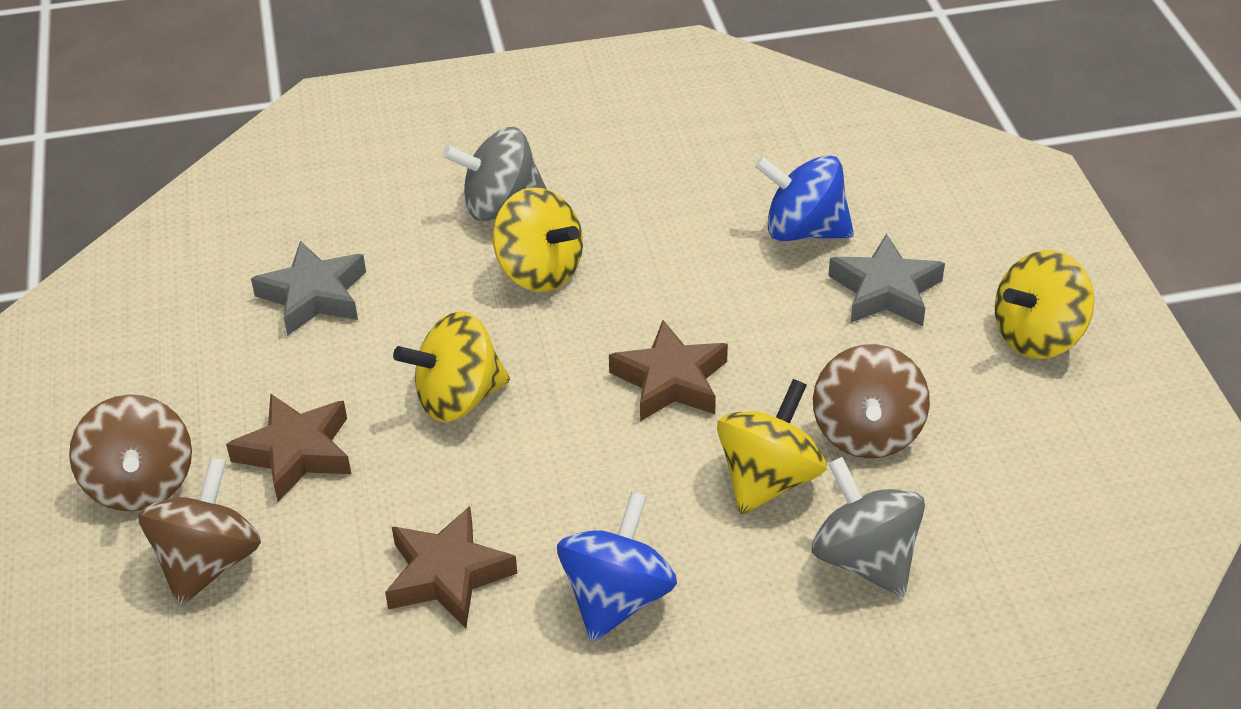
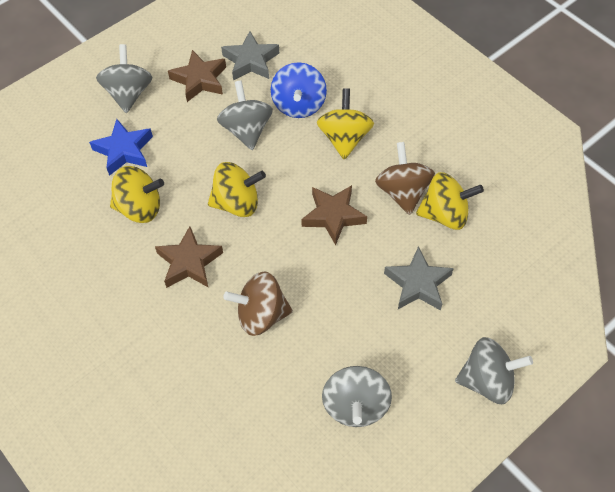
blue spinning top: [557,491,677,642] [754,155,854,241] = 2 -> [271,62,327,118] = 1
blue star: none = 0 -> [89,119,153,176] = 1
brown spinning top: [69,394,192,511] [138,457,261,606] [813,344,930,458] = 3 -> [223,271,293,336] [375,142,435,215] = 2
grey spinning top: [443,127,547,221] [812,457,925,597] = 2 -> [96,44,152,113] [217,80,273,150] [322,366,392,427] [455,337,533,404] = 4

